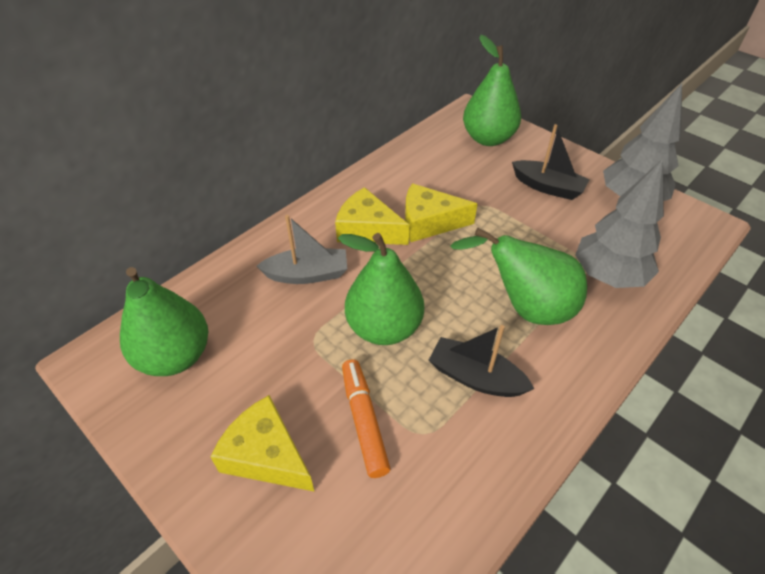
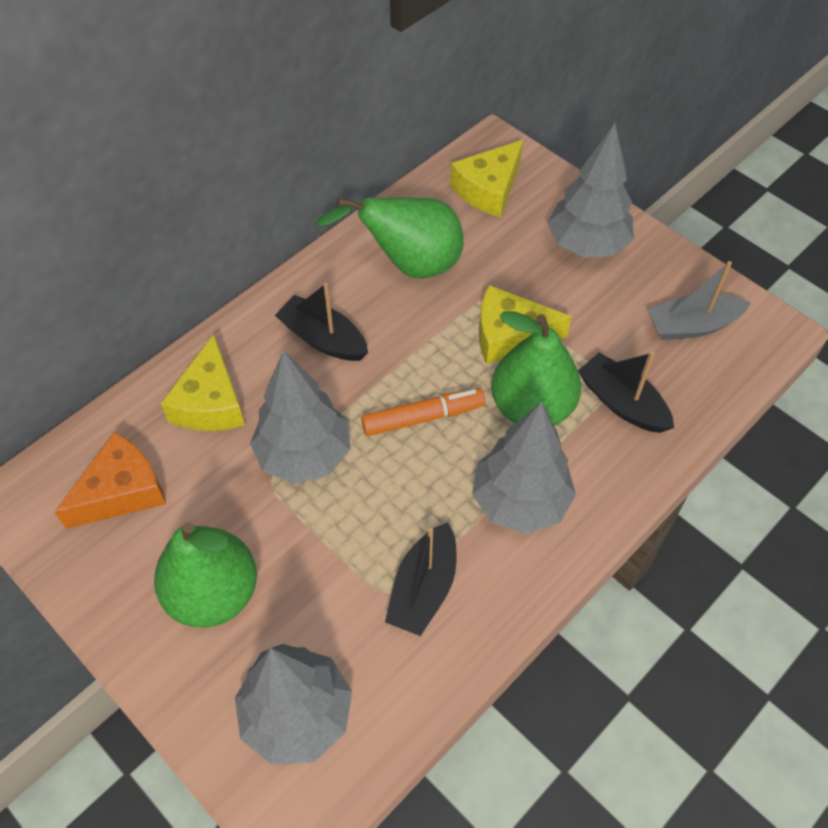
black boat: [429,325,534,397] [512,124,590,200] = 2 -> [275,283,368,361] [385,522,457,636] [578,352,674,433] = 3
green pear: [120,267,208,376] [338,233,424,345] [450,228,587,325] [463,35,521,146] = 4 -> [154,522,257,628] [316,197,464,278] [491,311,581,426] = 3
grey tree: [575,159,664,288] [603,84,682,201] = 2 -> [235,644,352,765] [250,350,350,484] [472,402,576,534] [547,123,634,258] = 4
orange cheese: none = 0 -> [54,432,166,529] = 1

